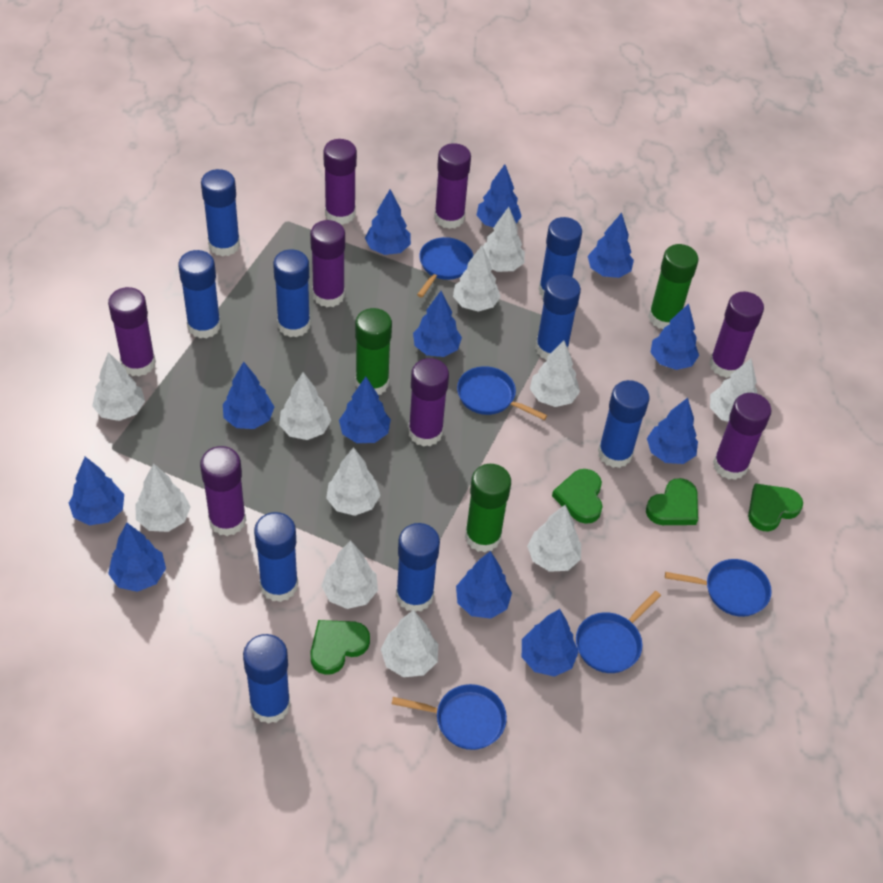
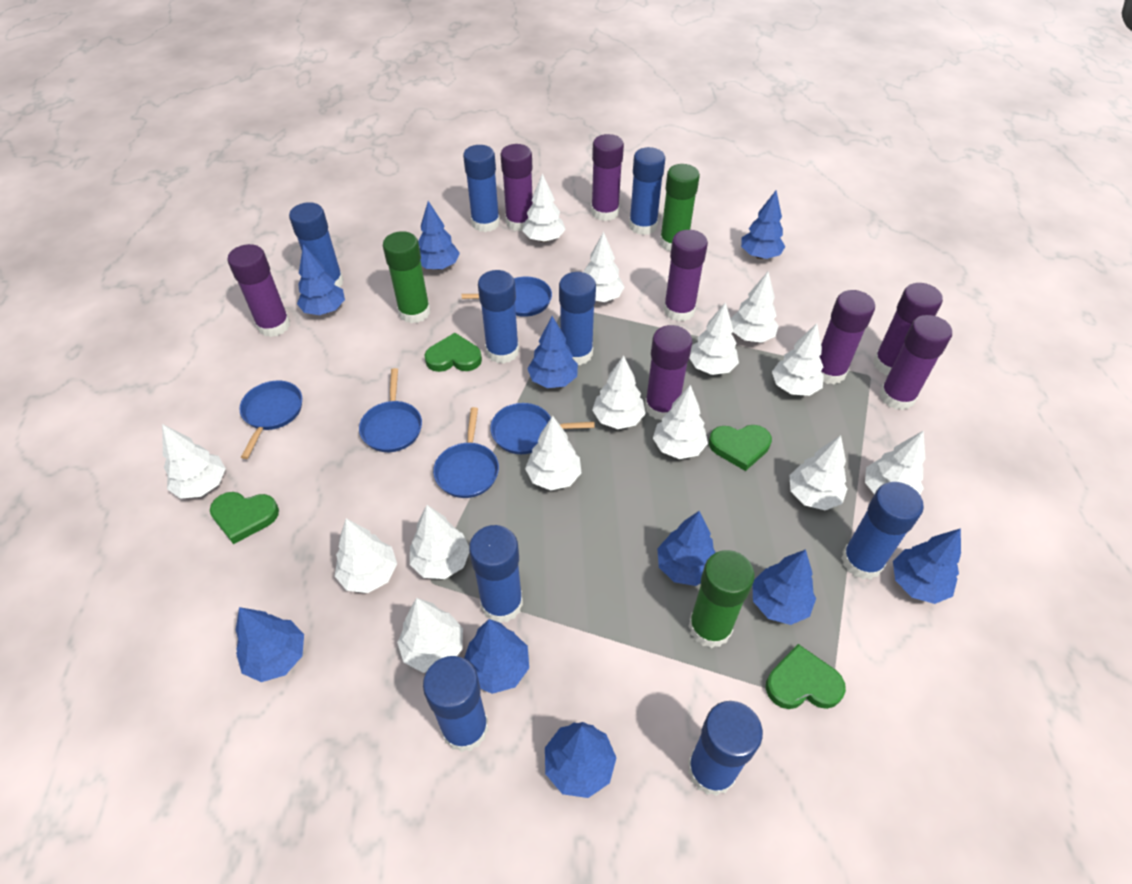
blue tree: [69,457,124,525] [108,523,166,592] [223,361,274,429] [339,377,391,443] [365,189,411,255] [413,291,462,357] [456,551,512,619] [477,164,522,227] [522,609,579,677] [588,213,634,278] [647,398,698,464] [650,304,699,370] = 12 -> [236,607,304,682] [297,245,345,315] [418,201,460,270] [464,619,529,694] [527,316,578,388] [545,722,616,798] [657,511,716,586] [741,191,785,259] [753,549,816,625] [893,528,961,604] = 10
white tree: [92,352,145,421] [136,463,191,532] [279,372,331,440] [321,540,378,609] [326,447,380,516] [381,610,438,677] [453,246,501,312] [483,207,525,272] [527,505,581,572] [530,340,580,407] [710,359,757,422] = 11 -> [162,424,226,499] [335,519,397,593] [397,598,463,673] [410,505,469,579] [522,173,566,242] [525,416,582,490] [584,232,624,302] [592,355,646,429] [653,385,708,459] [690,302,739,375] [731,272,779,343] [772,323,824,396] [789,435,847,510] [865,430,926,494] = 14

